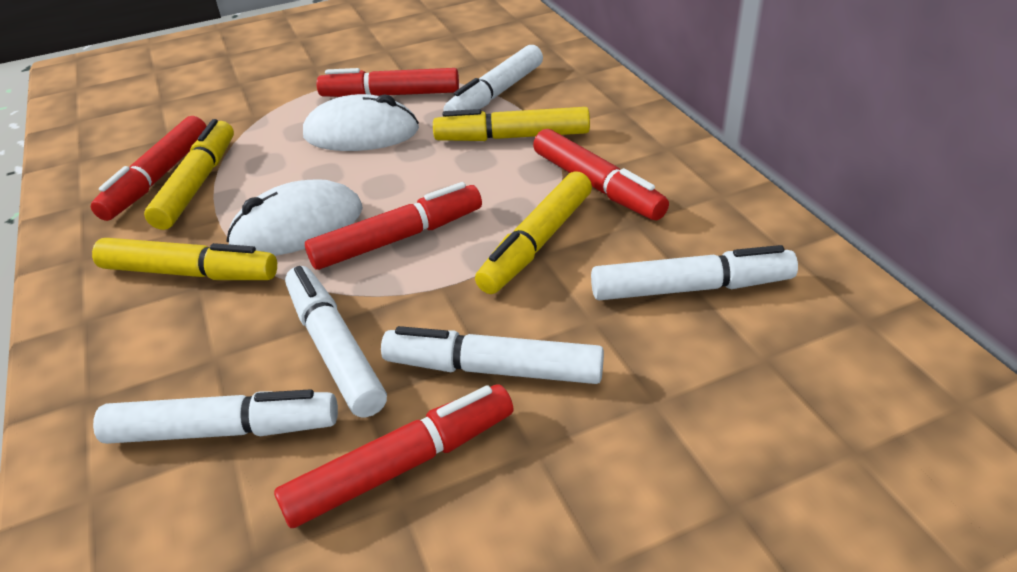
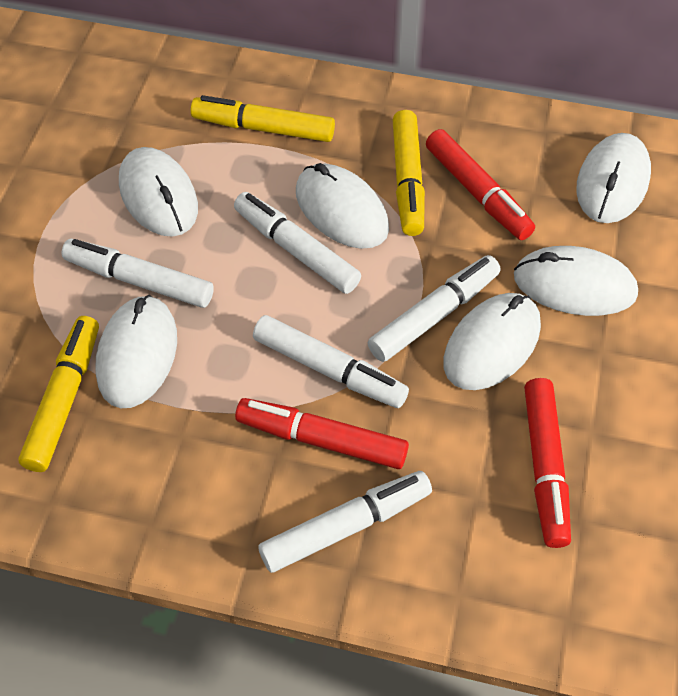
red marker: [91,116,207,221] [274,384,514,528] [305,182,482,270] [316,68,459,97] [533,129,669,220] = 5 -> [235,398,409,469] [426,129,535,240] [524,378,571,548] = 3
white mouse: [226,179,363,256] [303,94,419,151] = 2 -> [95,295,177,408] [119,147,198,237] [296,163,389,249] [443,293,541,390] [514,246,638,316] [576,133,651,223] = 6
yellow marker: [92,238,277,280] [144,119,234,230] [433,107,590,141] [475,171,592,294] = 4 -> [18,316,99,472] [191,95,335,142] [393,110,425,236] = 3

